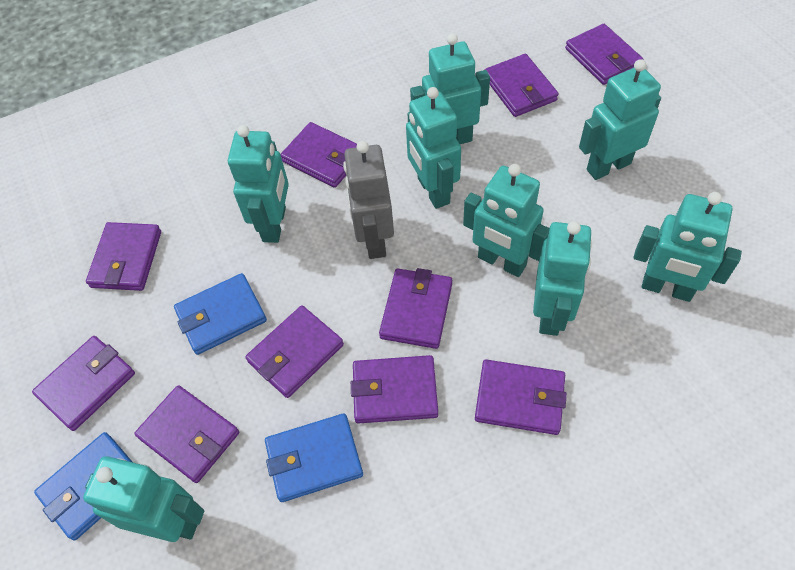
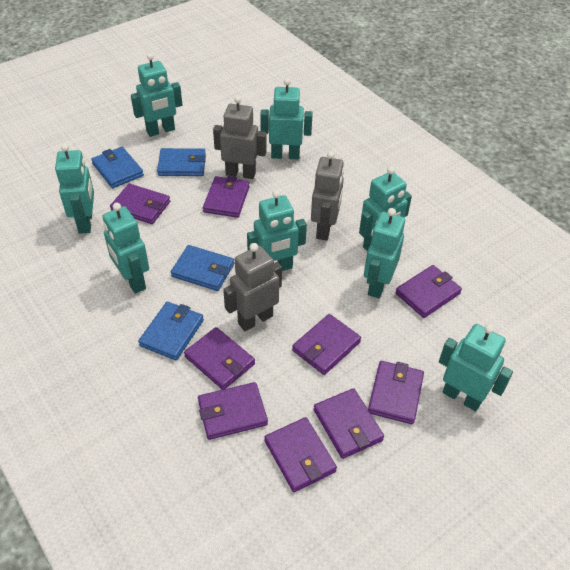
blue wallet: [34,432,132,541] [174,273,267,355] [265,413,363,502] = 3 -> [91,147,144,188] [138,302,204,360] [157,148,206,176] [171,245,234,291] = 4
grey robot: [343,141,394,259] = 1 -> [213,96,267,179] [223,243,282,331] [311,151,344,241] = 3
purple wallet: [32,336,135,431] [86,222,161,291] [134,385,239,483] [245,305,344,398] [281,122,357,188] [351,355,438,424] [379,268,452,349] [475,360,567,435] [484,54,558,117] [565,24,644,85] = 10 -> [110,184,170,224] [184,327,255,390] [198,382,268,440] [203,176,250,218] [264,417,337,492] [292,314,361,375] [314,388,384,459] [368,361,424,424] [395,265,462,318] = 9

